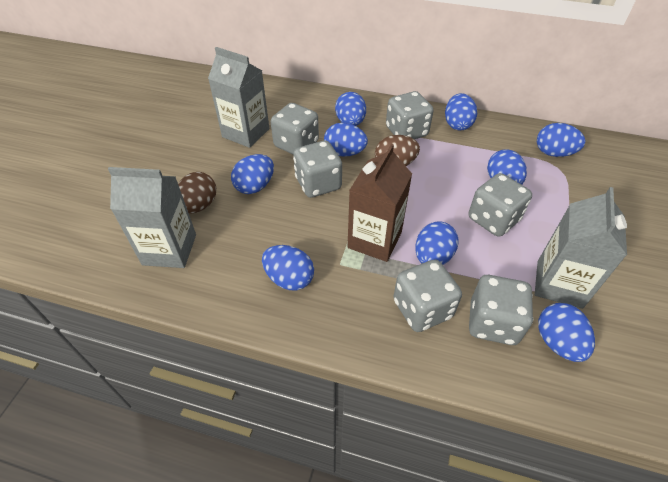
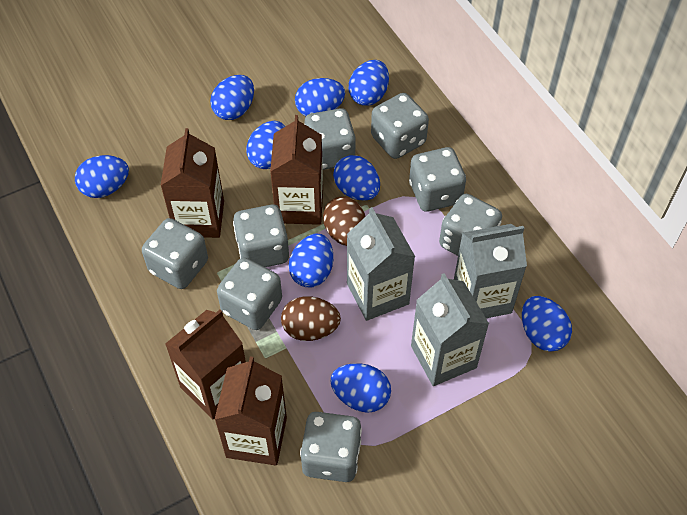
brown carton: [347,144,412,262] = 1 -> [160,128,224,238] [165,310,246,419] [214,356,287,465] [270,115,323,225] = 4
grey dice: [271,103,319,154] [293,141,342,198] [386,91,434,139] [393,260,462,332] [469,173,532,237] [469,275,533,345] = 6 -> [142,218,208,289] [217,258,282,330] [233,204,289,267] [300,412,362,482] [304,108,356,170] [371,93,429,159] [409,147,466,212] [439,194,502,256] = 8

